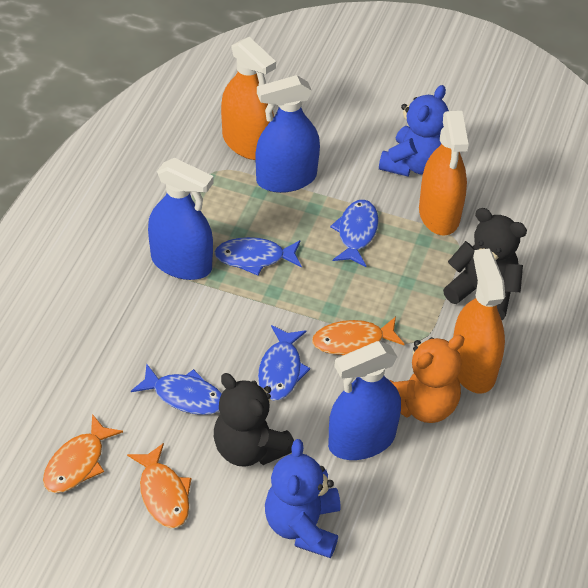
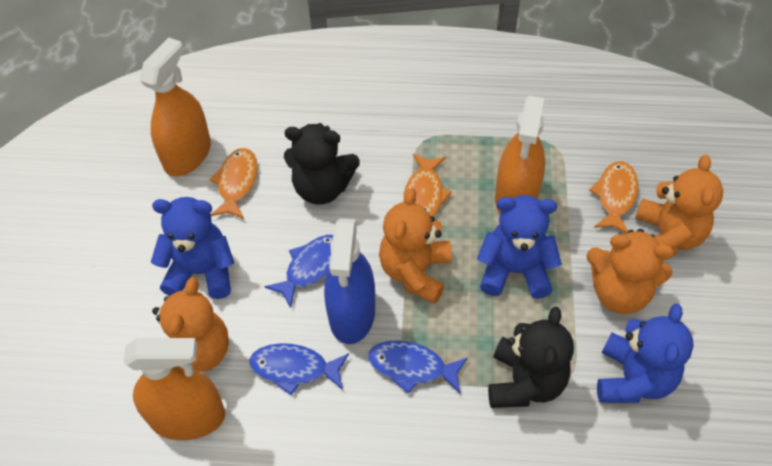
blue fish: [131,364,222,415] [214,237,302,275] [258,325,310,400] [330,200,378,267] = 4 -> [249,343,349,395] [264,235,333,308] [368,340,468,394] = 3
blue spray bottle: [148,158,214,280] [256,75,320,193] [328,341,401,460] = 3 -> [324,218,375,344] = 1
blue teddy bear: [265,439,341,558] [379,85,449,176] = 2 -> [151,197,234,299] [477,195,562,299] [597,303,694,403] = 3
orange teddy bear: [389,335,465,423] = 1 -> [152,277,229,372] [379,188,451,304] [586,229,674,314] [635,155,723,256] = 4

